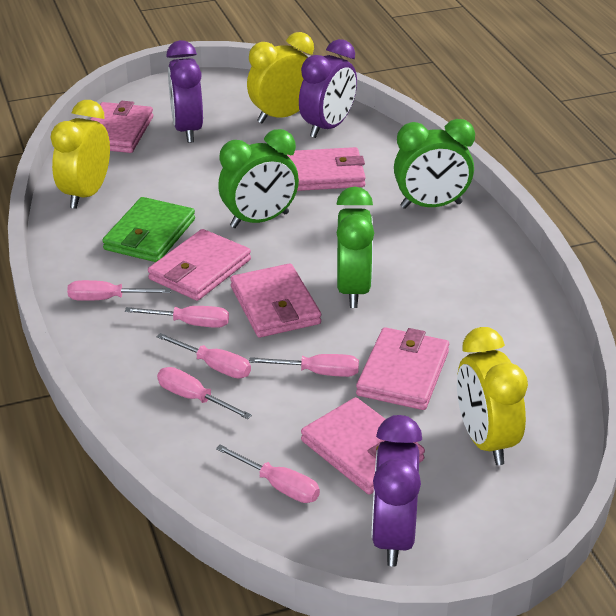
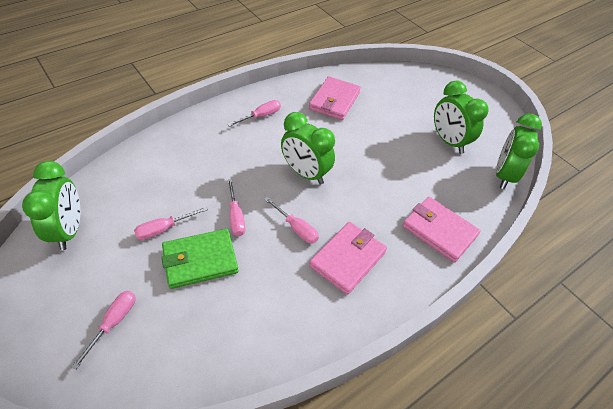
green clock: [218,129,299,228] [336,187,374,308] [394,119,475,209] = 3 -> [22,161,80,250] [281,112,335,185] [434,81,489,154] [496,113,542,189] = 4
pink screwdriver: [67,280,171,301] [125,306,229,328] [156,333,251,379] [157,367,252,419] [216,444,320,503] [249,354,359,377] = 6 -> [71,291,135,370] [134,207,208,240] [227,100,281,127] [228,179,245,236] [264,197,319,244] = 5
pink wallet: [90,101,153,153] [148,229,251,301] [230,263,321,338] [286,147,366,191] [301,397,425,495] [356,327,449,410] = 6 -> [309,76,361,120] [309,222,387,295] [403,197,481,263] = 3
purple clock: [166,40,203,143] [299,39,357,138] [371,415,422,566] = 3 -> none = 0
yellow clock: [50,100,110,209] [247,32,314,124] [457,327,528,465] = 3 -> none = 0

